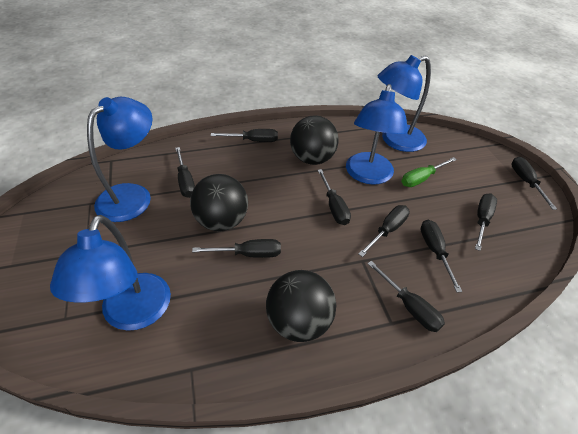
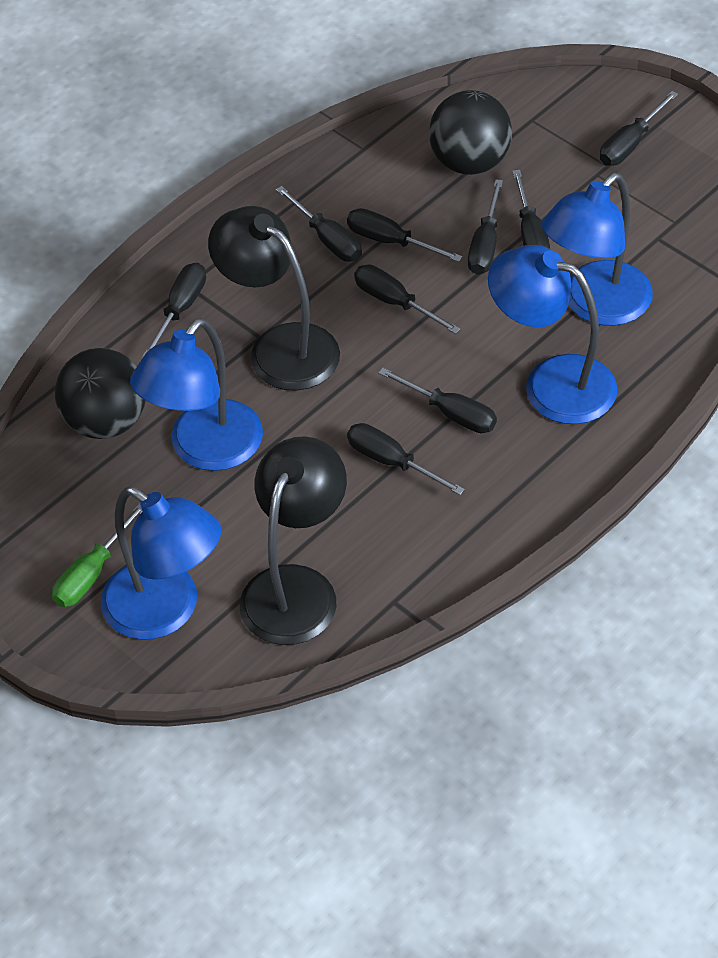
black ball: [190,174,248,231] [266,270,336,342] [290,116,339,165] = 3 -> [55,348,146,439] [429,90,512,175] = 2
black lamp: none = 0 -> [208,206,340,391] [240,436,347,645] = 2

